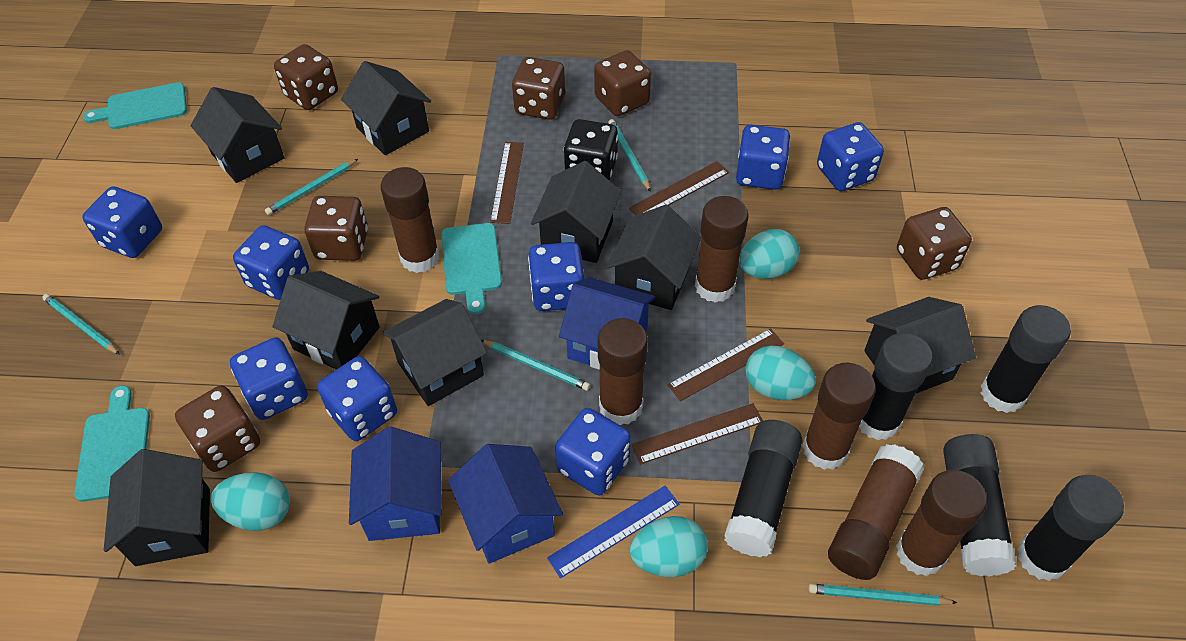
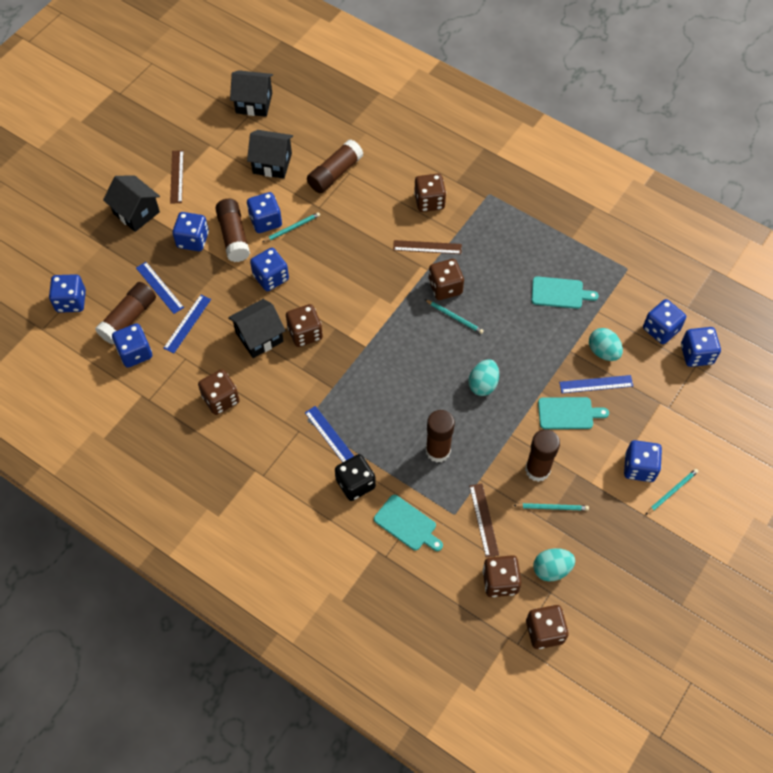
black glue stick: [724,420,802,557] [859,333,933,440] [943,434,1017,576] [981,305,1071,413] [1017,475,1124,581] = 5 -> none = 0
black house: [104,449,210,566] [190,87,285,183] [273,271,380,370] [341,61,431,155] [382,299,487,406] [531,161,621,263] [607,205,701,310] [864,297,976,394] = 8 -> [103,175,160,232] [228,299,286,358] [230,70,273,117] [247,130,293,179] = 4
blue house: [349,427,442,541] [448,444,563,564] [559,277,655,370] = 3 -> none = 0
blue ruler: [547,486,679,578] = 1 -> [136,262,184,314] [163,295,211,353] [305,406,354,462] [559,375,633,393] = 4
brown glue stick: [381,167,440,273] [598,318,648,425] [695,196,749,303] [802,363,876,470] [828,444,924,580] [896,470,987,576] = 6 -> [95,282,156,344] [215,199,250,262] [307,139,363,193] [426,410,455,463] [525,429,560,482] = 5
brown ruler: [490,142,524,224] [629,161,729,215] [631,403,763,464] [668,328,784,401] = 4 -> [170,150,184,204] [393,240,462,254] [469,484,499,558] = 3
turquoise egg: [211,472,290,531] [630,516,708,577] [739,229,799,279] [745,345,816,400] = 4 -> [468,359,499,396] [533,548,575,581] [589,328,623,361] = 3
turquoise pencil: [42,294,120,355] [265,159,358,215] [481,340,590,391] [608,119,651,192] [809,584,958,606] = 5 -> [262,212,320,242] [425,299,484,334] [513,503,589,511] [646,469,698,515] = 4

